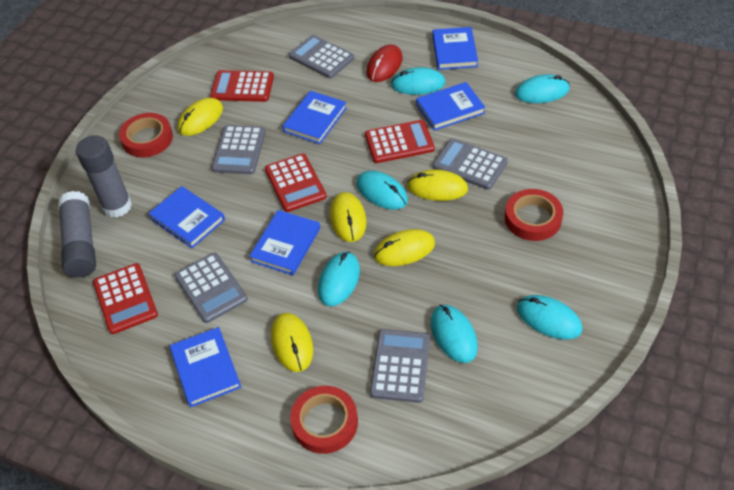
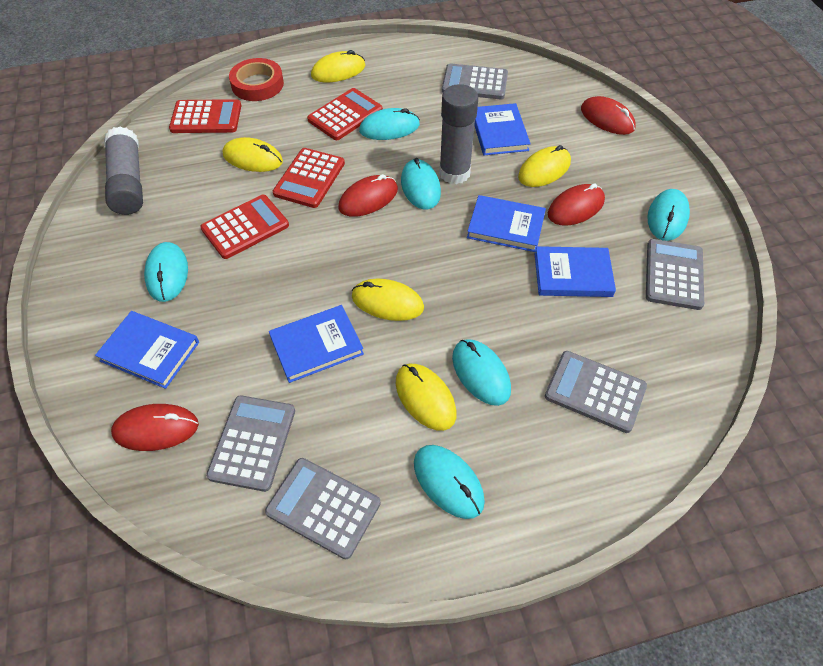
blue book: [148,186,225,248] [170,327,241,407] [249,210,320,275] [282,91,347,144] [416,82,486,131] [432,27,478,70] = 6 -> [95,311,199,389] [269,305,364,383] [467,195,546,252] [474,103,531,155] [534,246,616,297] = 5
red mouse: [366,45,403,82] = 1 -> [111,404,199,451] [338,174,398,217] [548,183,605,226] [581,96,636,135] = 4
red tape: [119,113,173,158] [290,386,358,454] [505,189,563,241] = 3 -> [229,58,284,101] = 1

